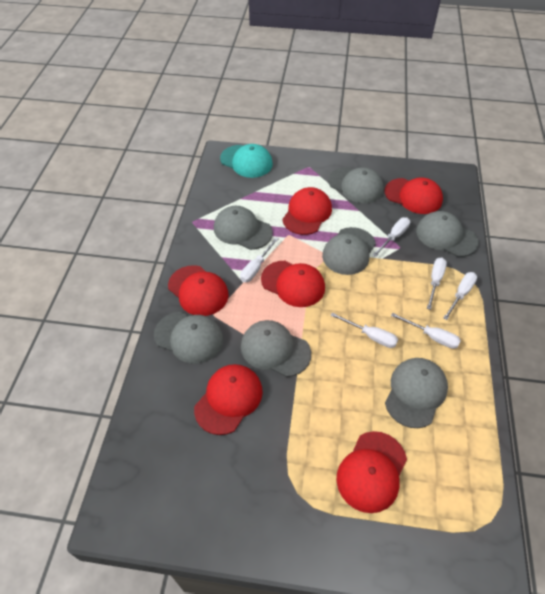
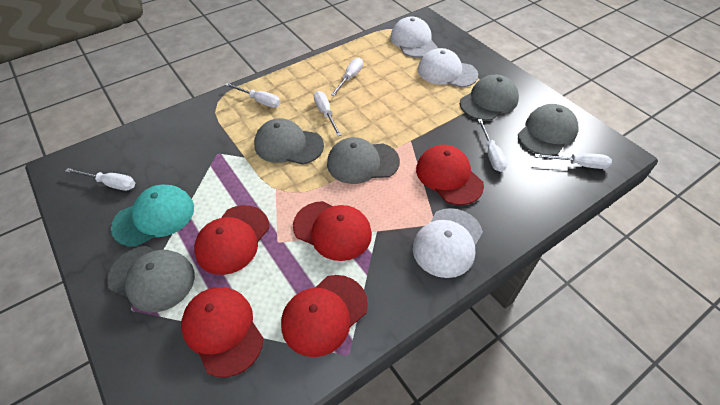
grey cap: [154,312,223,364] [214,206,273,250] [241,320,311,377] [322,227,376,275] [328,167,384,203] [385,358,448,428] [416,211,479,257] = 7 -> [107,246,195,312] [254,118,324,164] [327,137,400,184] [460,75,519,121] [518,104,578,156] = 5
red cap: [168,265,229,316] [194,364,263,435] [261,261,325,307] [282,187,332,235] [337,431,407,513] [385,177,443,214] = 6 -> [181,287,264,378] [194,205,269,275] [281,275,368,357] [293,201,372,261] [416,145,484,205] = 5
white cap: none = 0 -> [390,17,437,58] [413,208,483,278] [418,48,478,88] = 3

